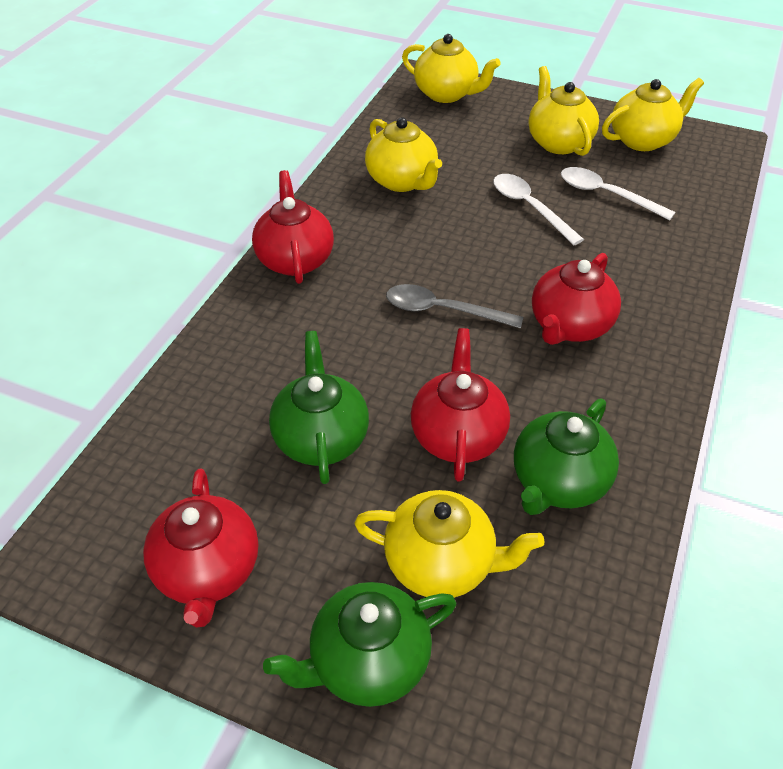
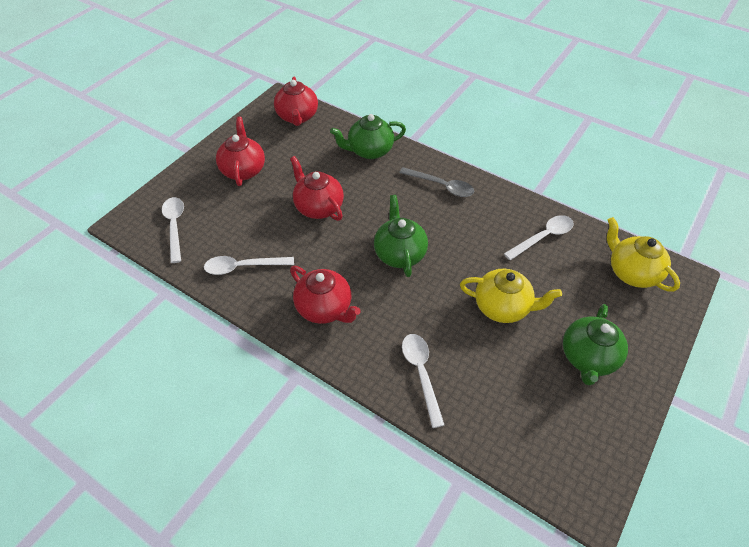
white spoon: [493,174,584,245] [561,167,675,220] = 2 -> [162,197,184,263] [204,256,294,275] [402,334,444,428] [504,215,574,260] = 4
yellow teapot: [354,490,545,598] [365,117,442,192] [402,34,501,103] [529,66,599,156] [602,78,704,151] = 5 -> [460,269,562,323] [607,217,680,292] = 2

